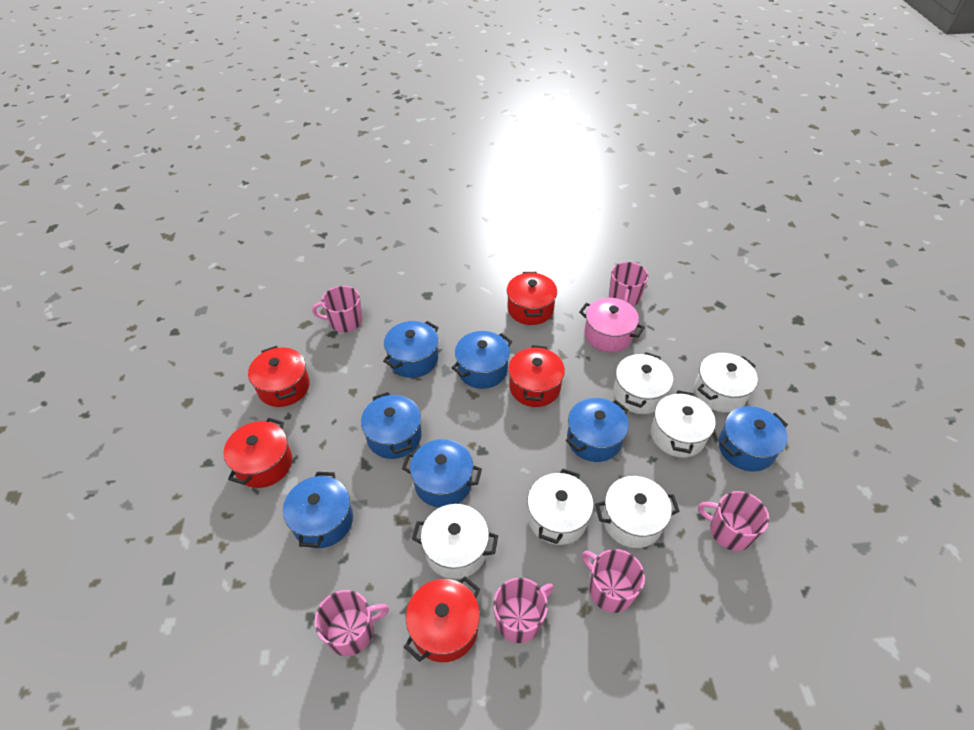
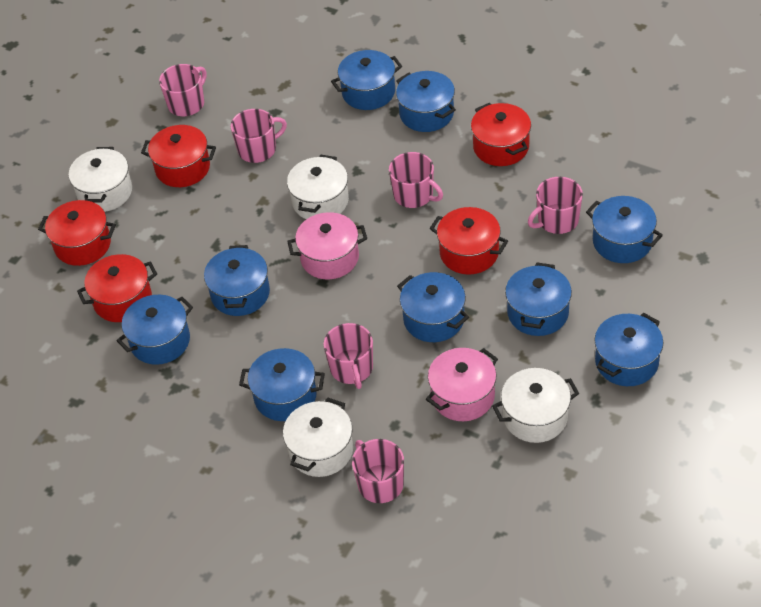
blue pot: [283,472,353,548] [361,392,422,459] [383,321,439,378] [402,439,482,508] [451,331,512,389] [566,398,629,462] [718,406,788,471] = 7 -> [117,295,193,365] [204,245,270,316] [239,348,325,421] [331,50,402,110] [396,71,456,132] [397,272,469,342] [505,262,572,336] [586,196,663,263] [595,313,663,386] = 9
pink pot: [579,298,645,352] = 1 -> [287,212,367,279] [426,348,498,421] = 2
white pot: [412,504,498,579] [527,468,593,545] [595,476,680,548] [613,352,673,414] [651,390,716,458] [694,353,758,413] = 6 -> [69,147,132,212] [283,398,353,477] [287,155,349,219] [492,368,579,443] = 4

